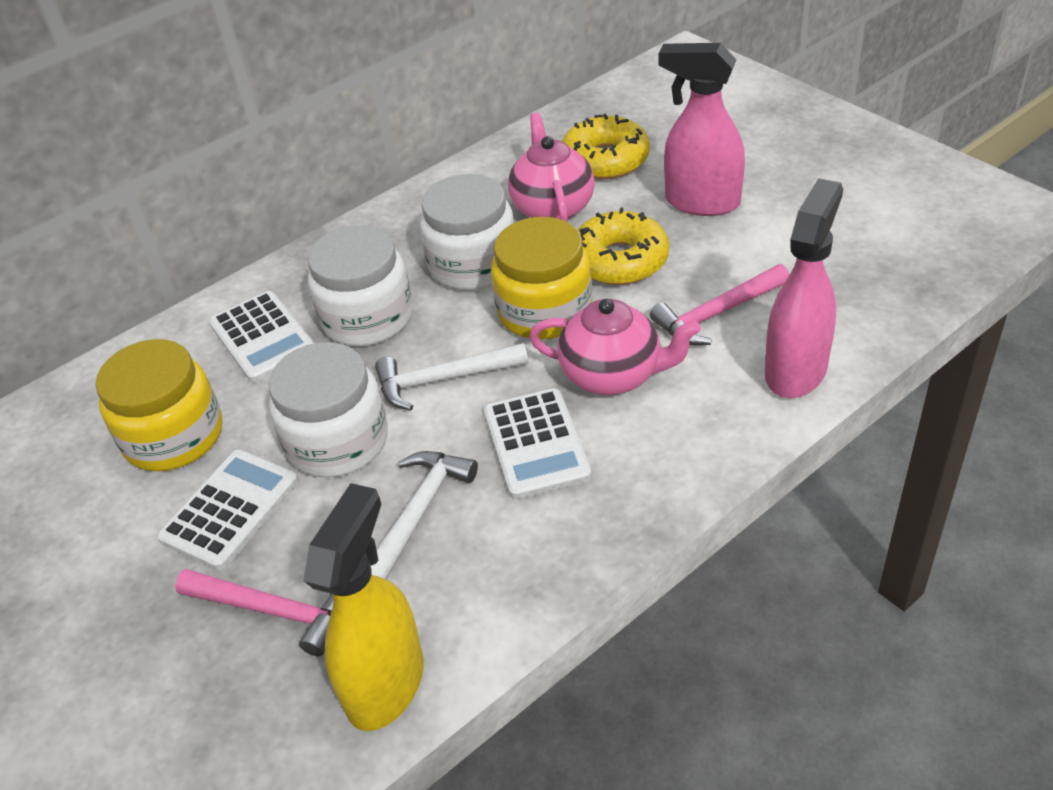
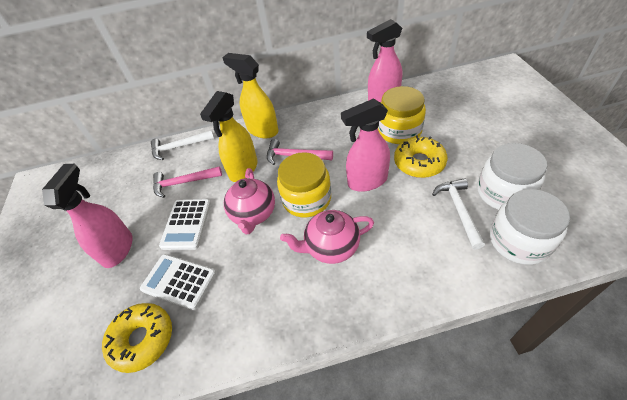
pink spray bottle: [658,43,745,216] [765,178,843,398] = 2 -> [42,164,133,268] [341,98,390,192] [367,19,402,103] = 3
white calculator: [157,449,299,571] [209,291,315,383] [484,388,592,499] = 3 -> [140,254,216,310] [159,199,211,250] = 2
white jar: [268,342,388,478] [308,225,413,346] [420,174,514,290] = 3 -> [477,143,547,210] [490,189,570,265] = 2
yellow spray bottle: [303,483,424,731] = 1 -> [200,91,258,182] [222,53,279,138] = 2

